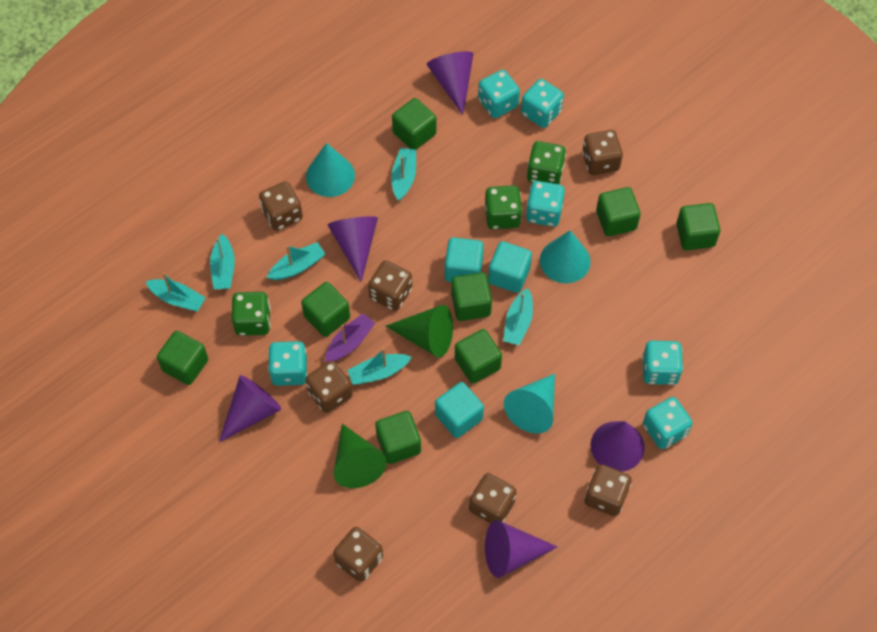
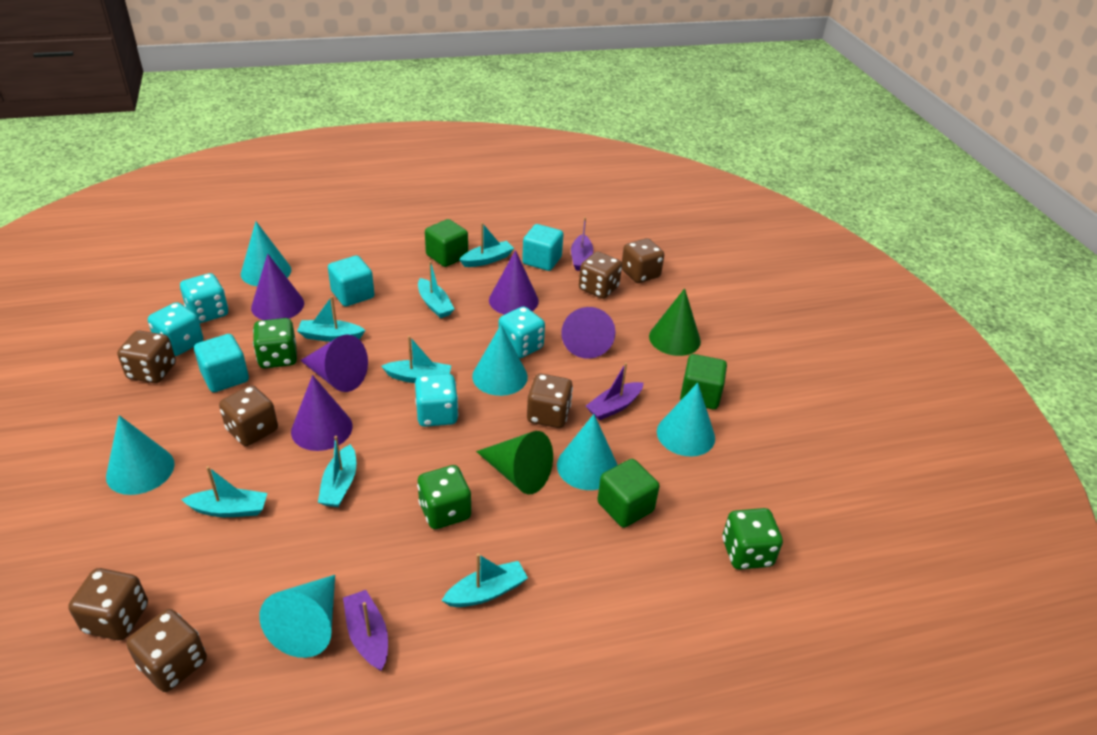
green cube: [157,331,208,385] [301,282,350,337] [375,411,421,464] [392,98,436,150] [451,272,492,321] [455,329,502,384] [596,187,641,236] [676,203,720,250] = 8 -> [425,219,468,267] [597,459,660,528] [680,354,727,410] = 3
purple boat: [325,313,375,362] = 1 -> [343,590,388,671] [571,217,593,271] [586,363,643,420] = 3
turquoise boat: [146,273,205,311] [210,234,235,289] [267,242,326,280] [347,348,412,385] [391,148,416,201] [503,288,533,346] = 6 -> [181,466,267,517] [297,296,365,342] [318,436,356,507] [381,336,451,383] [418,261,455,318] [441,553,528,607] [459,222,514,267] = 7
turquoise cone: [306,143,355,197] [504,374,555,434] [540,230,591,283] = 3 -> [106,415,175,495] [241,222,291,286] [259,575,335,658] [472,325,528,396] [557,414,617,490] [657,383,715,457] = 6
turquoise dice: [268,341,307,386] [478,70,520,118] [521,79,564,128] [526,181,565,227] [642,341,683,385] [643,397,693,449] = 6 -> [148,302,203,356] [180,273,228,323] [415,374,458,427] [498,306,545,359] = 4

